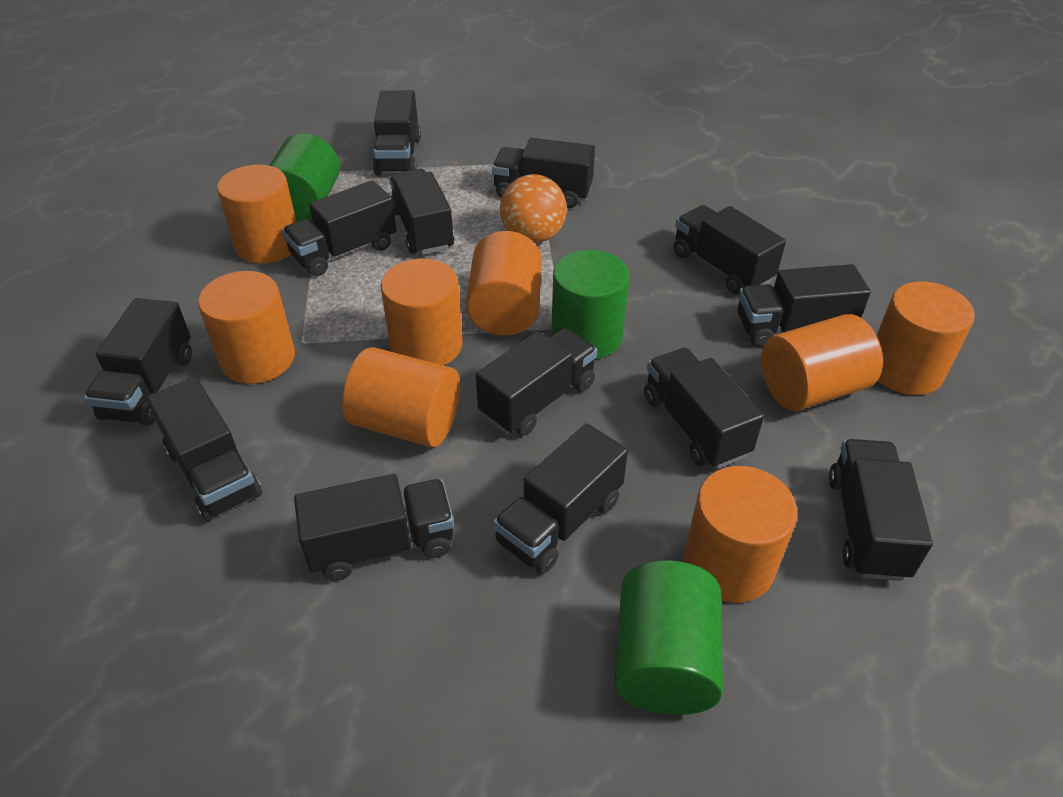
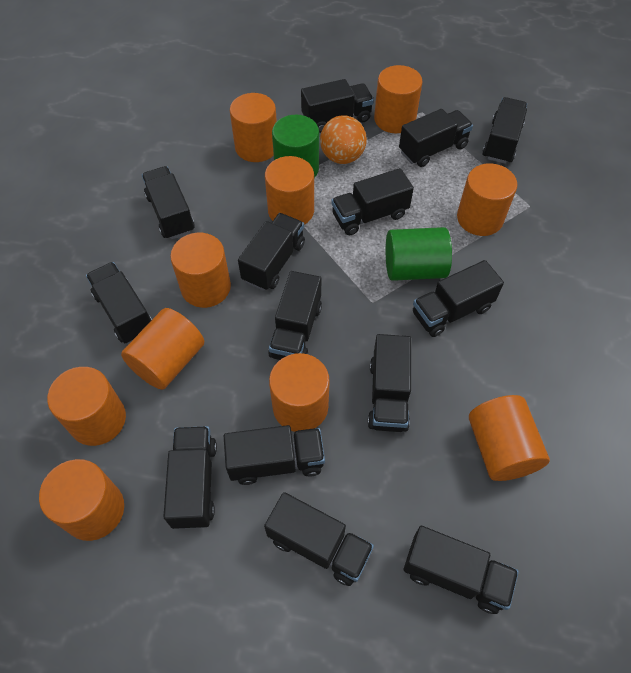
black truck: [84,298,192,425] [146,377,262,521] [282,180,396,276] [294,474,454,581] [373,90,421,175] [389,169,454,255] [476,328,597,436] [492,138,595,208] [493,423,628,574] [644,348,764,469] [674,205,786,294] [737,264,871,347] [829,439,933,581] = 13 -> [86,262,152,343] [142,166,195,240] [163,426,217,529] [224,425,325,485] [238,213,305,291] [264,492,374,586] [268,271,322,360] [301,79,374,133] [331,168,414,235] [368,334,411,432] [399,109,473,167] [403,526,519,614] [413,260,504,337] [482,97,527,164] = 14
green cylinder: [269,133,340,222] [551,250,629,359] [614,561,723,715] = 3 -> [272,115,319,178] [386,227,452,281] = 2
orange cylinder: [198,271,295,384] [217,165,296,264] [342,347,460,447] [381,259,463,365] [466,231,542,336] [684,466,797,603] [761,314,883,411] [876,282,975,395] = 8 -> [39,459,124,541] [47,367,126,446] [121,308,204,390] [170,233,231,308] [230,93,277,162] [265,156,314,225] [269,353,330,432] [374,65,423,133] [457,164,517,236] [469,395,550,481] = 10

